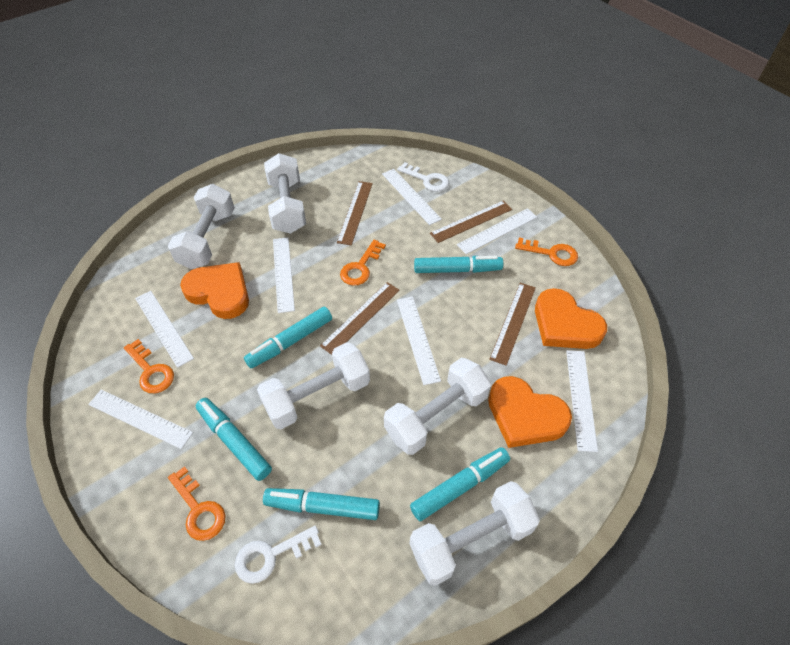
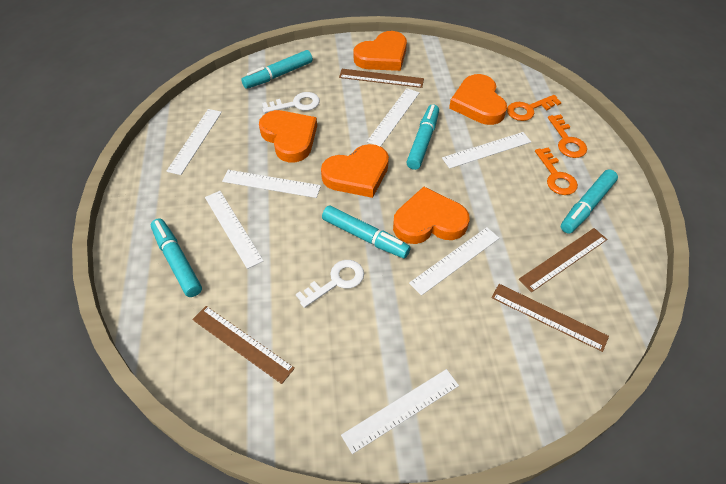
orange heart: [180,262,249,319] [488,376,572,448] [535,288,607,349] = 3 -> [259,110,317,162] [321,144,389,198] [354,31,407,71] [393,187,470,244] [449,74,507,125] = 5
orange key: [124,339,174,393] [168,466,226,541] [340,240,386,286] [515,238,578,266] = 4 -> [507,95,562,121] [535,147,578,195] [548,114,587,158] = 3
white dumbbell: [168,184,235,269] [257,342,370,429] [264,153,306,234] [384,358,491,455] [410,481,540,586] = 5 -> none = 0

